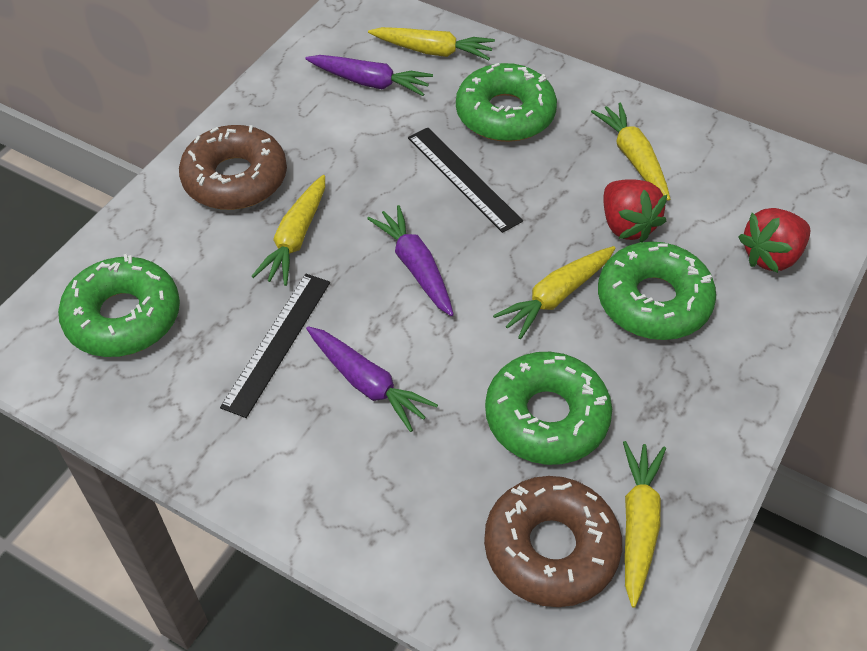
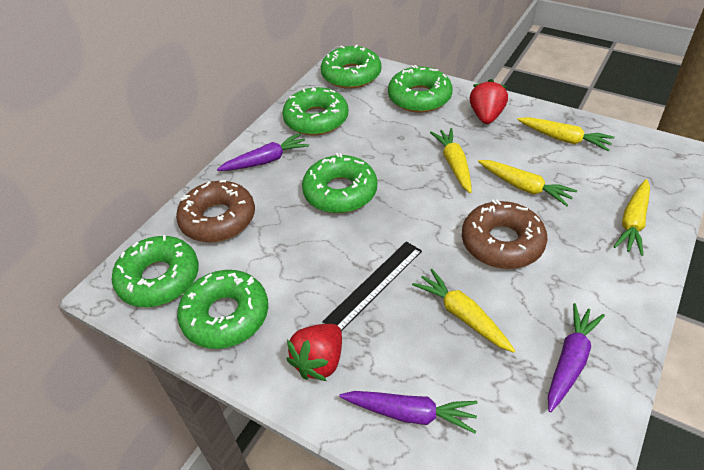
black ruler: [220,274,330,418] [408,127,523,233] = 2 -> [322,241,422,331] = 1
green donut: [58,254,180,357] [456,63,557,142] [485,352,612,465] [598,241,716,340] = 4 -> [112,235,199,307] [177,270,268,349] [282,87,348,135] [302,153,377,213] [321,45,381,89] [388,65,453,113] = 6

